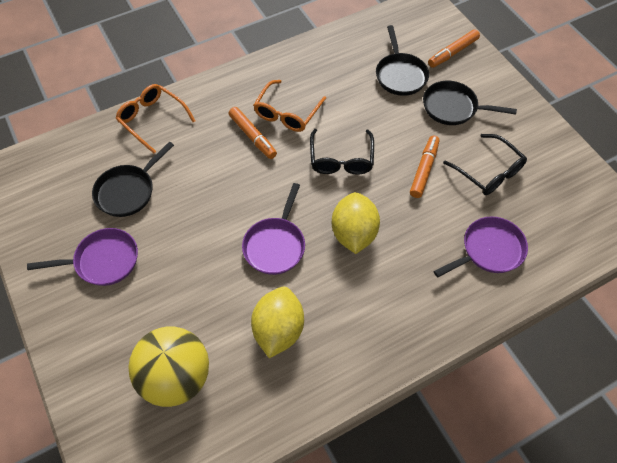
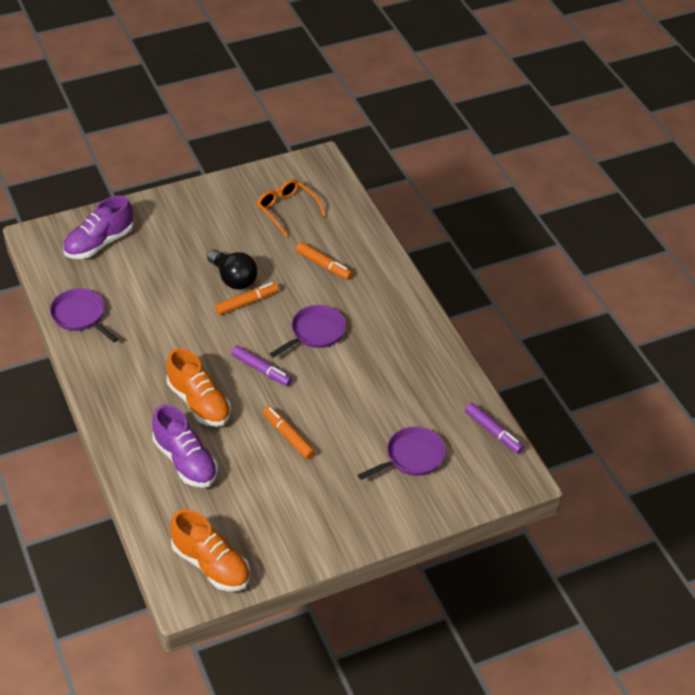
black glasses: [310,129,374,175] [443,134,527,195] = 2 -> none = 0
black light bulb: none = 0 -> [207,249,257,290] = 1
black pan: [92,142,174,217] [376,25,429,96] [423,81,517,125] = 3 -> none = 0
orange glasses: [116,84,195,153] [253,80,326,132] = 2 -> [257,179,326,237] = 1
orange shoe: none = 0 -> [166,348,231,427] [170,509,250,591] = 2
purple marker: none = 0 -> [231,345,292,386] [465,403,524,454] = 2
purple shoe: none = 0 -> [63,195,134,259] [152,405,218,488] = 2
yellow ball: [128,327,209,407] = 1 -> none = 0
yellow lemon: [251,287,304,358] [332,192,380,254] = 2 -> none = 0

